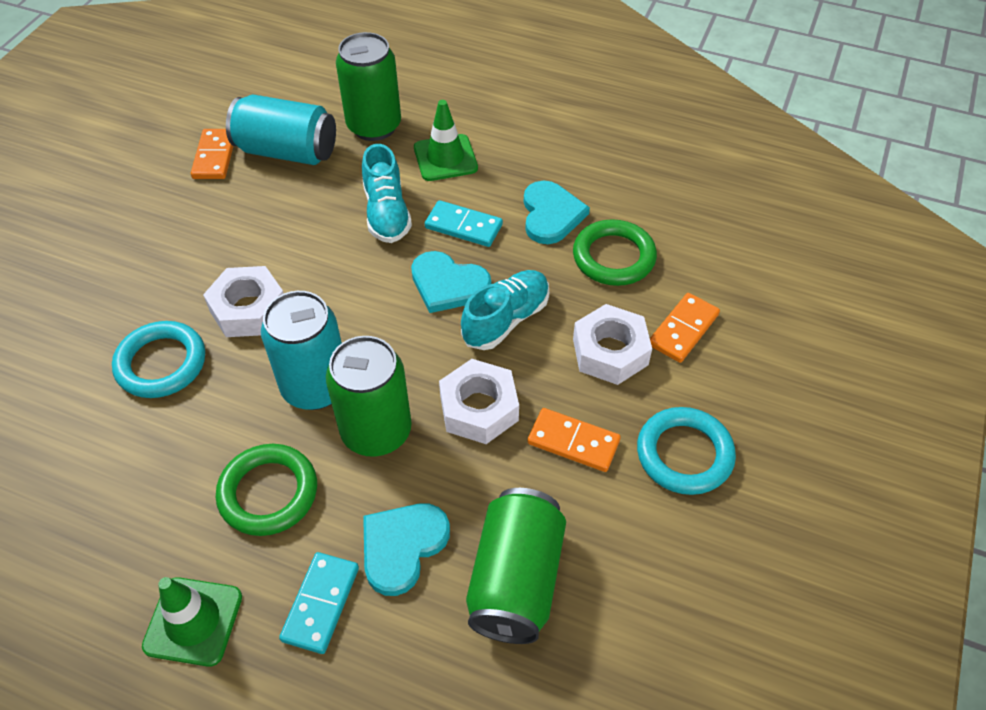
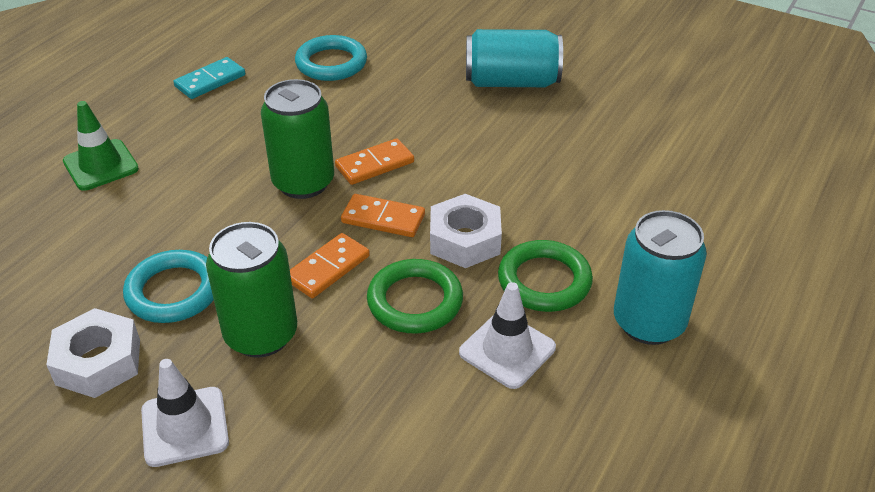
green can: [326,336,412,457] [336,32,401,141] [466,488,566,644] = 3 -> [206,222,297,358] [261,79,334,199] = 2
green traffic cone: [142,577,242,667] [414,100,478,181] = 2 -> [63,101,139,191] = 1
turquoise domino: [279,552,359,654] [425,200,503,247] = 2 -> [173,57,245,99] = 1
turquoise heart: [363,503,450,596] [411,251,491,313] [524,181,590,244] = 3 -> none = 0
turquoise shoe: [362,144,412,243] [461,270,549,350] = 2 -> none = 0
white nut: [203,266,284,337] [439,359,519,444] [573,304,652,385] = 3 -> [46,308,140,398] [430,194,502,268] = 2
white traffic cone: none = 0 -> [141,359,229,467] [459,282,556,389] = 2

